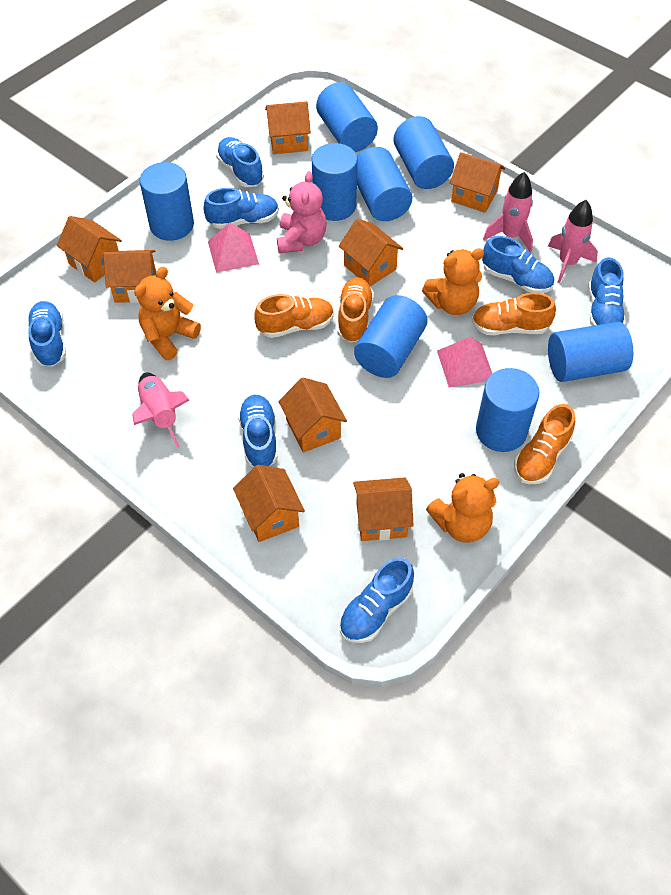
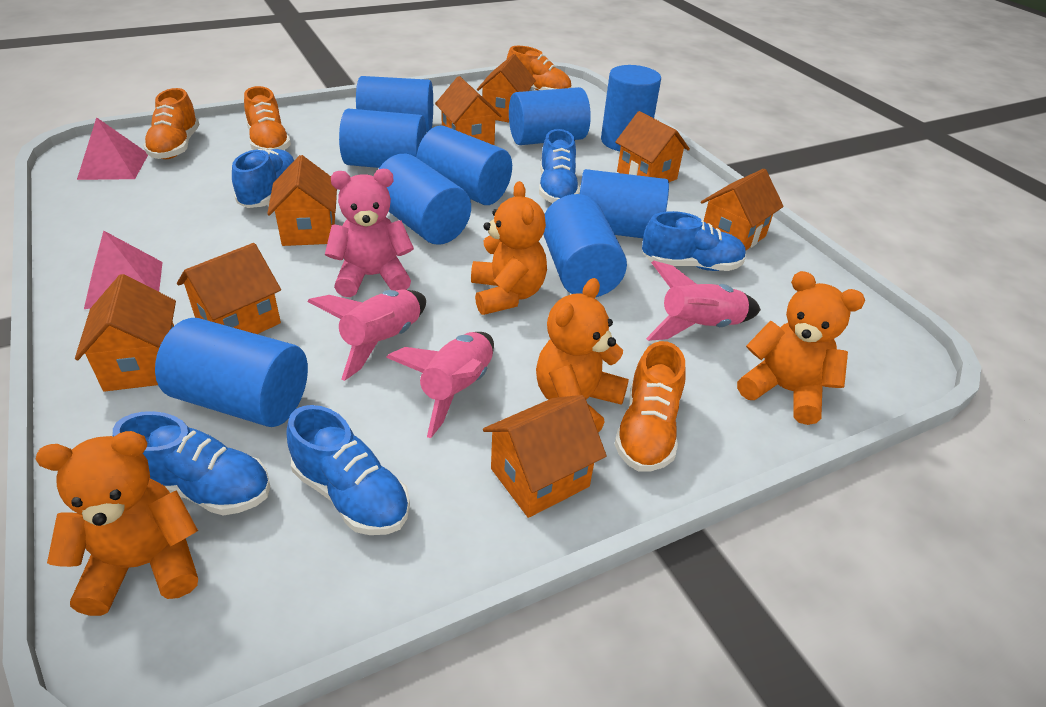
blue cylinder: [140,162,194,241] [312,143,358,221] [316,82,378,152] [354,295,428,378] [357,147,412,221] [393,116,454,189] [476,368,539,452] [548,322,633,382] = 8 -> [155,318,308,427] [339,108,427,168] [356,76,433,132] [378,154,471,245] [417,125,512,205] [509,87,591,145] [543,194,627,297] [580,169,669,238] [601,65,661,151] = 9
blue shoe: [27,301,66,367] [203,188,279,229] [216,137,264,187] [238,395,278,467] [339,557,414,643] [482,236,554,293] [588,257,626,326] = 7 -> [113,411,270,515] [232,149,294,208] [286,405,410,535] [539,129,580,203] [642,211,746,271] = 5
orange teddy bear: [134,267,201,360] [422,248,484,315] [426,473,499,543] = 3 -> [36,431,198,616] [471,181,547,315] [536,278,629,433] [737,271,865,425] = 4

